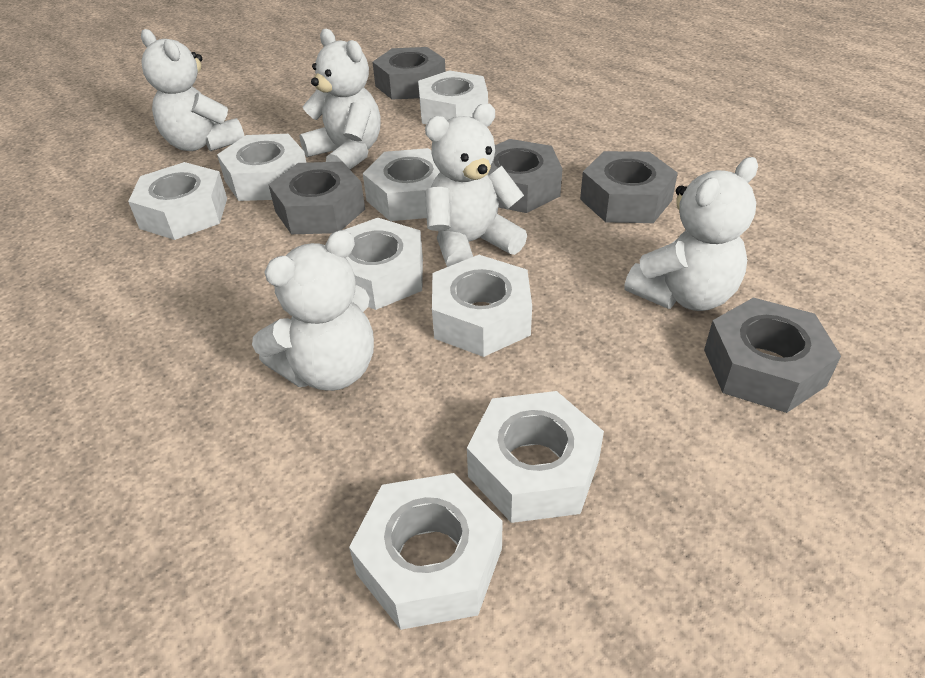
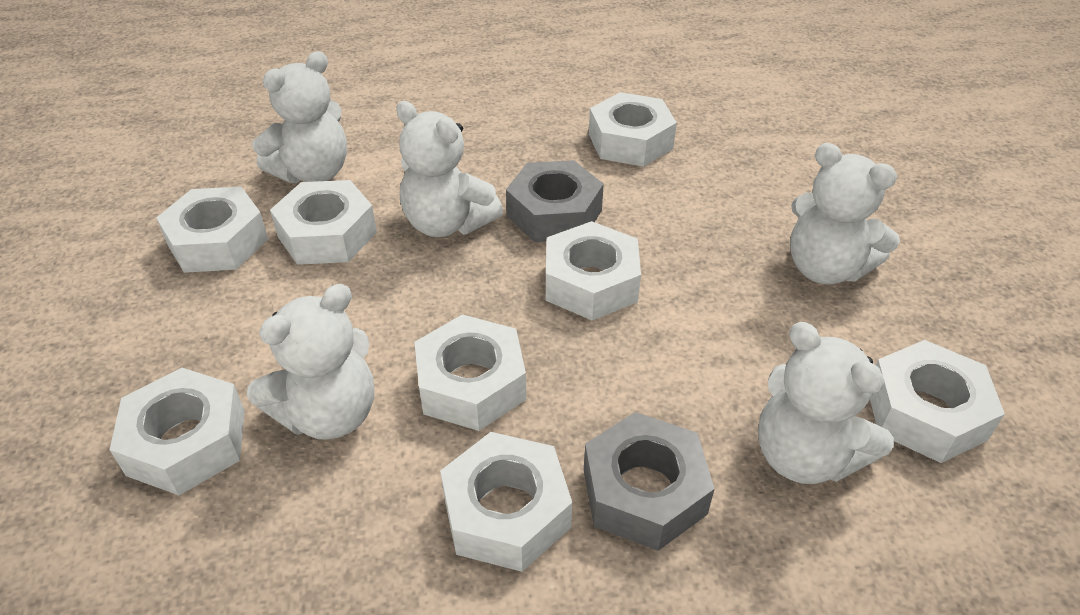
grey nut: [268,162,365,234] [373,47,446,100] [489,139,562,213] [580,151,678,223] [704,297,841,413] = 5 -> [506,160,604,242] [584,412,715,551] = 2

